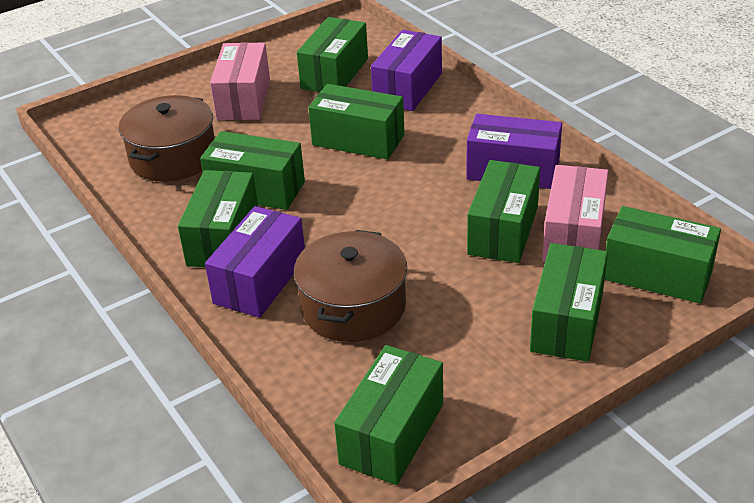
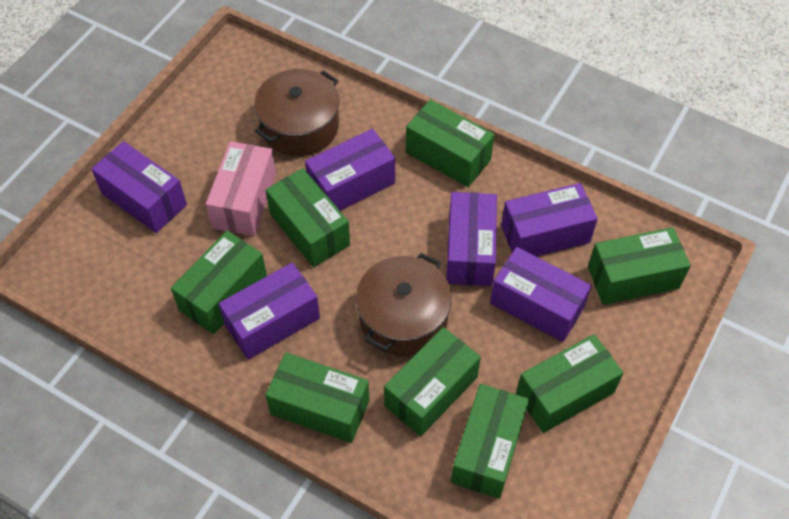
pink box: [210,42,270,120] [542,165,608,262] = 2 -> [206,141,276,236] = 1
purple box: [205,206,305,318] [371,30,442,111] [466,114,562,189] = 3 -> [91,141,187,233] [219,262,320,360] [305,129,395,211] [446,192,497,286] [490,247,592,342] [501,183,598,256] = 6

